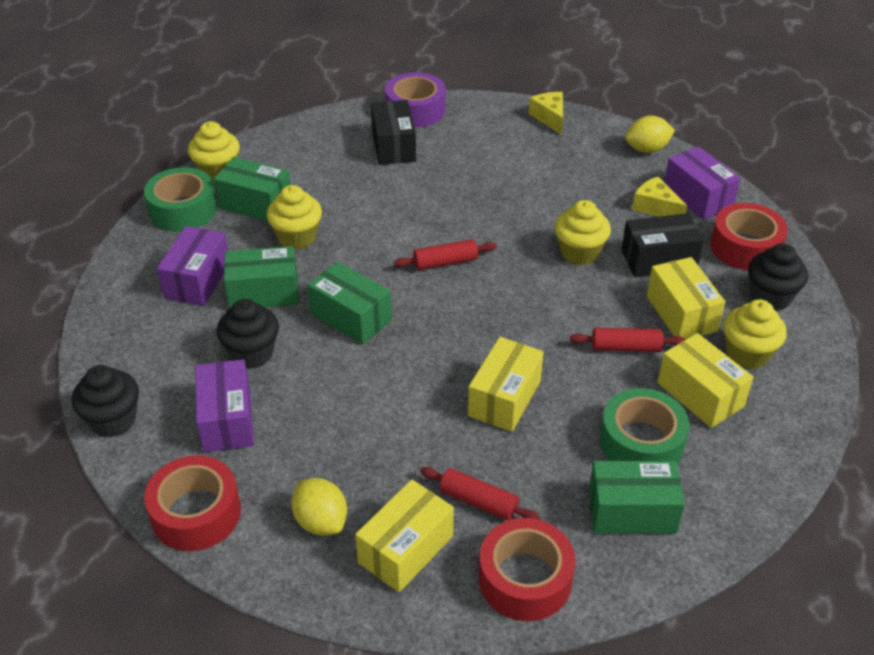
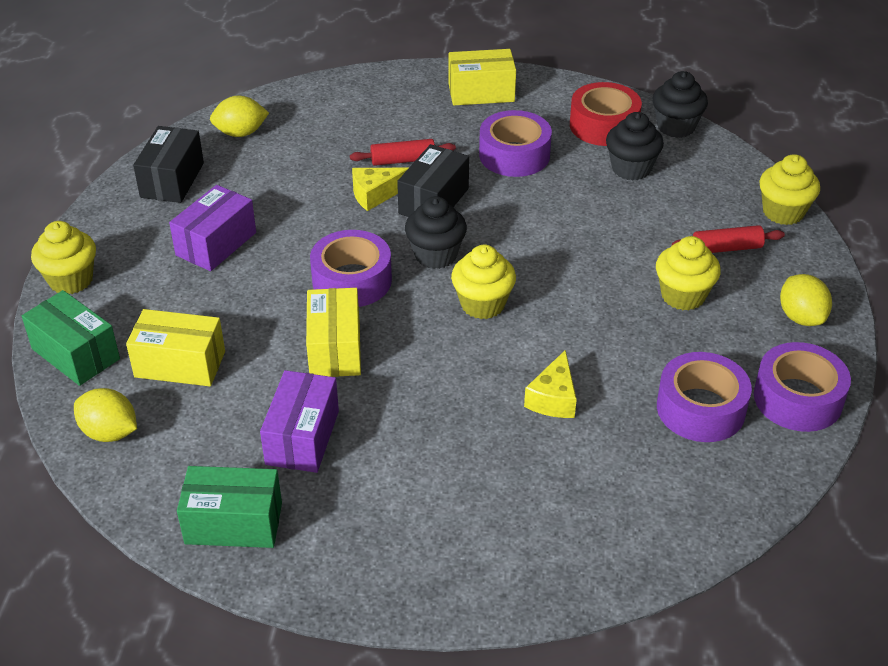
green box: [214,157,290,221] [224,246,299,309] [308,262,392,345] [589,461,685,534] = 4 -> [22,290,120,386] [177,466,282,548] = 2
green tape: [144,167,217,232] [599,388,689,464] = 2 -> none = 0
purple box: [157,226,228,306] [195,359,254,453] [664,147,741,220] = 3 -> [169,185,256,271] [260,370,339,473] = 2
purple tape: [385,72,446,127] = 1 -> [310,230,392,307] [479,110,552,177] [657,352,752,442] [754,342,851,432] = 4
red rolling pin: [394,239,497,270] [420,467,540,521] [570,328,686,352] = 3 -> [350,139,456,166] [672,225,785,253] = 2
red tape: [144,455,241,551] [479,518,575,621] [710,203,788,270] = 3 -> [570,82,642,146] = 1
yellow box: [355,479,454,593] [468,337,544,432] [647,257,726,339] [657,333,754,428] = 4 -> [126,309,225,386] [306,288,361,377] [449,49,516,105] = 3
yellow lemon: [291,478,347,536] [625,116,675,153] = 2 -> [74,388,137,442] [210,96,269,137] [780,274,832,326] = 3

